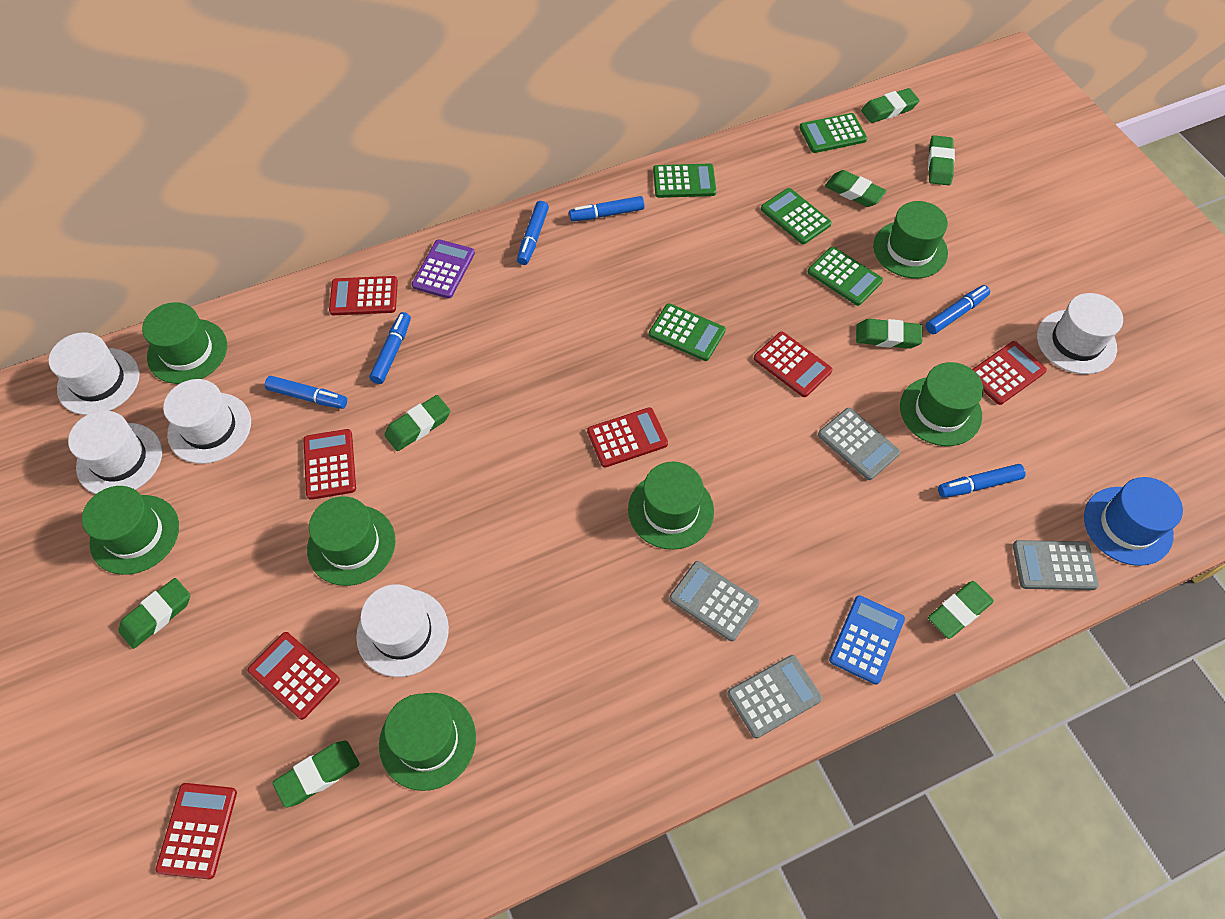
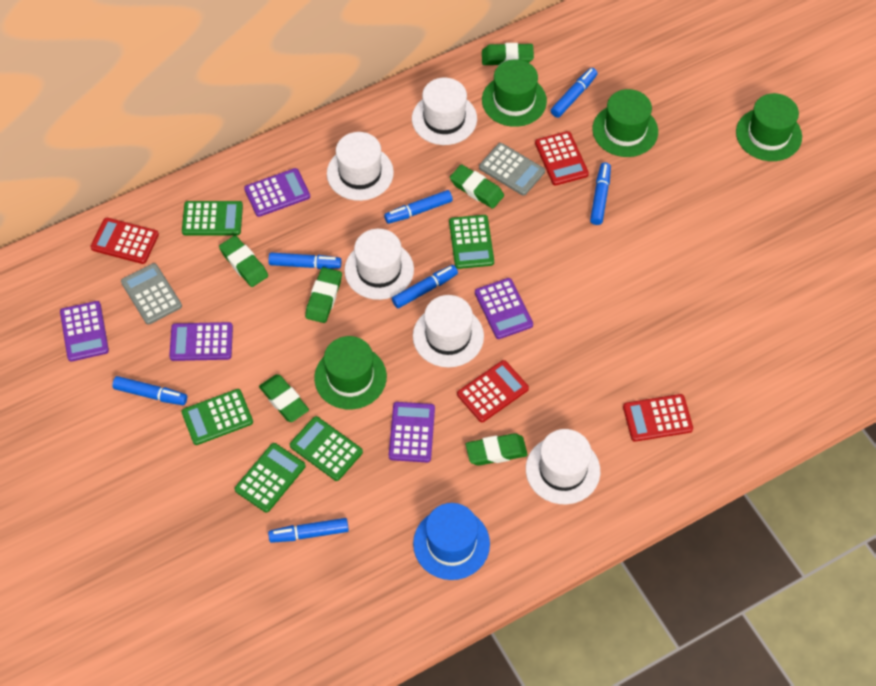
blue calculator: [829,595,905,685] = 1 -> none = 0
blue marker: [265,376,347,409] [369,312,411,384] [517,201,549,265] [569,196,644,221] [926,285,990,334] [938,464,1026,498] = 6 -> [112,376,187,405] [268,252,341,269] [268,518,349,543] [384,190,453,224] [392,265,458,308] [550,68,597,118] [590,162,611,225] = 7
green eraser: [118,578,190,649] [273,741,360,807] [384,395,450,451] [825,170,887,207] [856,319,922,349] [861,88,920,123] [928,135,955,185] [928,581,994,639] = 8 -> [219,235,268,287] [259,374,309,422] [305,267,342,323] [450,164,504,209] [466,433,528,466] [482,43,534,66] = 6
green hat: [82,486,179,575] [142,302,227,384] [307,496,396,586] [379,693,476,791] [628,462,714,550] [873,201,948,278] [900,362,983,446] = 7 -> [314,336,387,409] [482,59,547,127] [592,89,658,157] [736,93,802,161] = 4
grey calculator: [670,561,759,641] [727,655,822,738] [818,408,900,480] [1013,540,1099,590] = 4 -> [121,263,182,325] [479,143,545,196] = 2
purple calculator: [412,239,475,299] = 1 -> [60,301,109,361] [169,322,233,361] [244,168,310,217] [389,402,435,462] [475,278,533,339] = 5
red calculator: [156,783,237,879] [248,632,340,720] [303,429,356,500] [329,276,398,315] [587,407,668,468] [754,332,832,397] [972,341,1047,405] = 7 -> [90,218,159,264] [457,360,529,422] [535,131,589,185] [623,394,693,442] = 4

